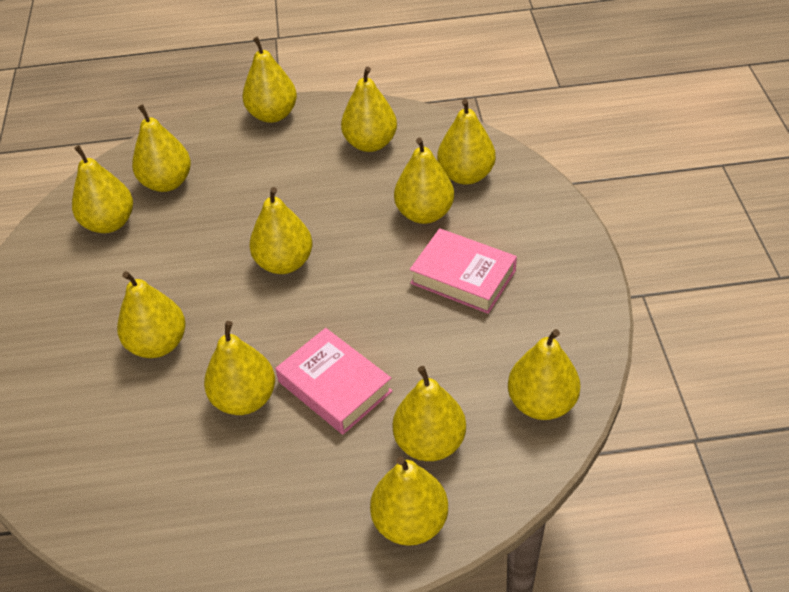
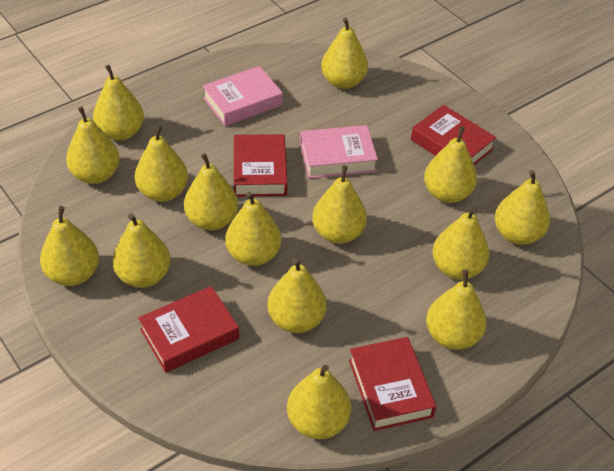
red book: none = 0 -> [138,286,239,373] [234,134,287,197] [349,337,436,431] [411,105,497,165] = 4
yellow pear: [72,145,133,233] [117,271,186,358] [132,104,191,192] [204,321,275,415] [242,37,297,123] [249,187,312,274] [341,67,397,152] [370,456,448,546] [392,366,466,461] [394,138,454,224] [437,99,496,185] [508,329,581,420] = 12 -> [40,206,99,286] [66,106,120,184] [93,64,144,140] [112,213,171,288] [135,125,188,202] [184,153,238,231] [226,191,281,266] [267,258,327,333] [287,365,351,439] [312,165,367,244] [321,17,368,89] [424,126,477,203] [426,270,487,350] [432,207,489,280] [495,170,550,245] = 15

